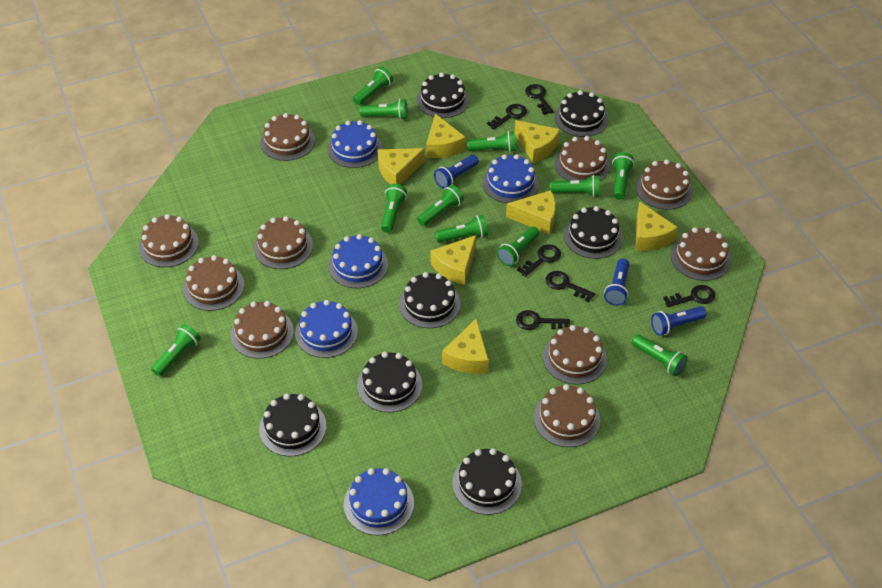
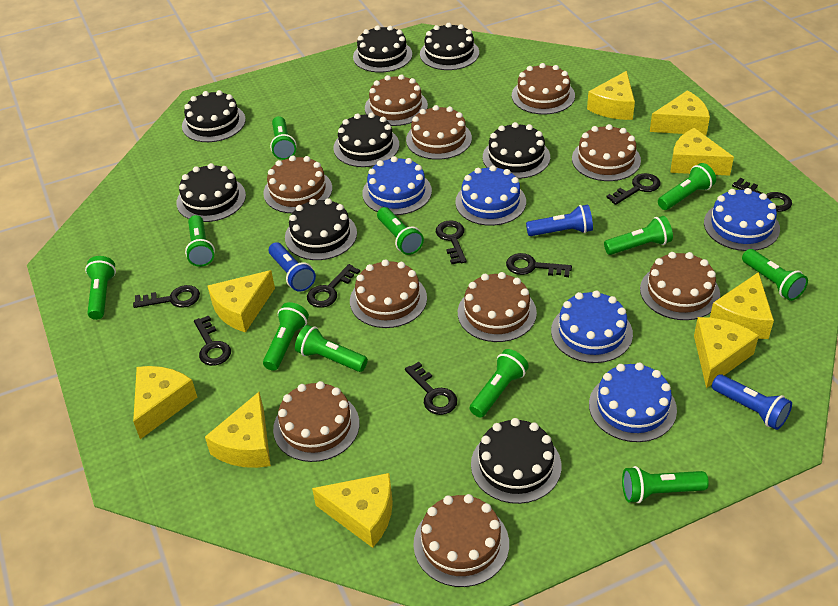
black cake: [259,393,326,456] [357,352,422,413] [399,272,461,328] [416,73,469,118] [452,448,522,515] [554,90,608,137] [564,206,623,259] = 7 -> [176,163,246,222] [182,90,246,142] [285,198,357,260] [333,112,399,167] [353,25,412,73] [420,23,479,70] [471,418,561,504] [483,122,550,179] = 8
black key: [487,104,527,130] [516,310,570,330] [517,244,561,277] [525,84,554,115] [546,271,595,302] [663,285,715,307] = 6 -> [133,285,200,308] [194,315,231,366] [307,264,360,308] [405,362,457,415] [436,220,467,264] [506,253,572,277] [606,173,660,205] [732,178,792,212] = 8
yellow cheese: [378,148,425,185] [426,114,466,158] [431,235,476,285] [442,318,489,374] [506,190,556,234] [514,120,560,163] [635,201,678,251] = 7 -> [133,366,197,439] [205,392,271,468] [208,270,275,333] [312,473,393,548] [587,71,635,120] [650,90,710,135] [670,128,734,176] [694,317,759,388] [710,272,774,339] = 9

